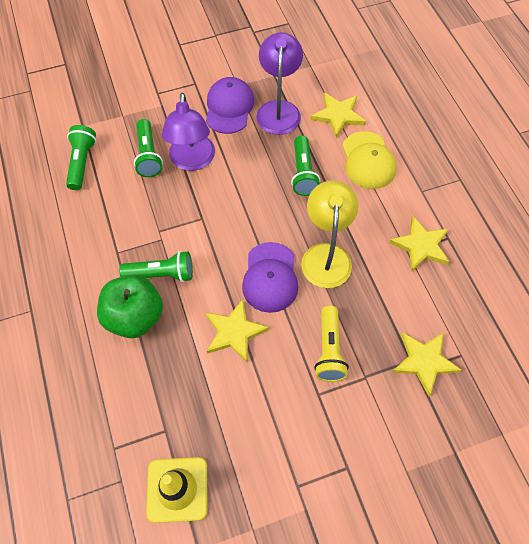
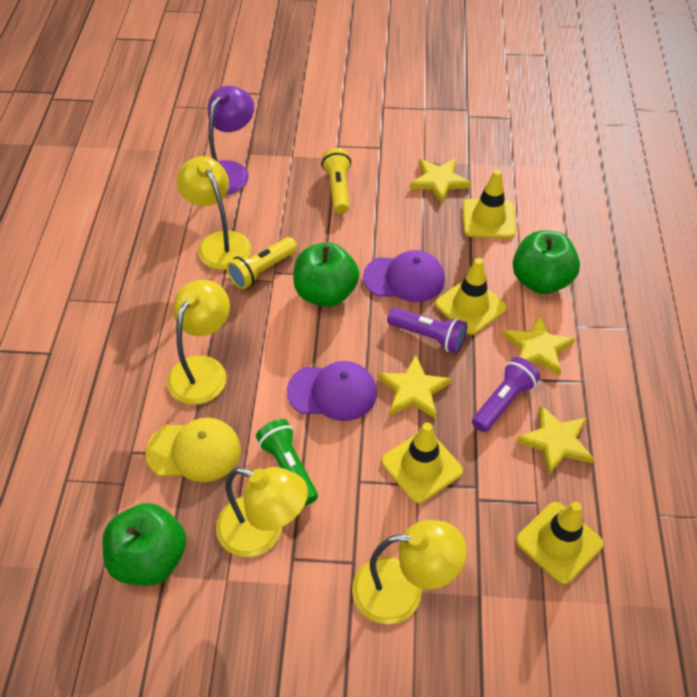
green apple: [97,275,163,338] = 1 -> [102,503,186,586] [293,242,359,307] [513,230,580,294] = 3
green flashlight: [66,125,96,190] [119,251,193,282] [134,119,163,177] [291,136,320,196] = 4 -> [256,419,318,506] = 1
purple flashlight: none = 0 -> [387,307,467,353] [472,357,540,432] = 2
purple lamp: [162,93,215,171] [256,32,303,135] = 2 -> [208,86,254,195] = 1
yellow flashlight: [314,306,349,382] = 1 -> [227,237,297,289] [321,148,351,214] = 2
yellow lamp: [301,180,359,288] = 1 -> [167,280,230,405] [176,156,251,270] [216,467,308,557] [352,520,467,624] = 4
yellow traffic cone: [146,457,208,523] = 1 -> [382,422,463,503] [435,258,507,335] [463,169,516,239] [516,502,603,584] = 4

